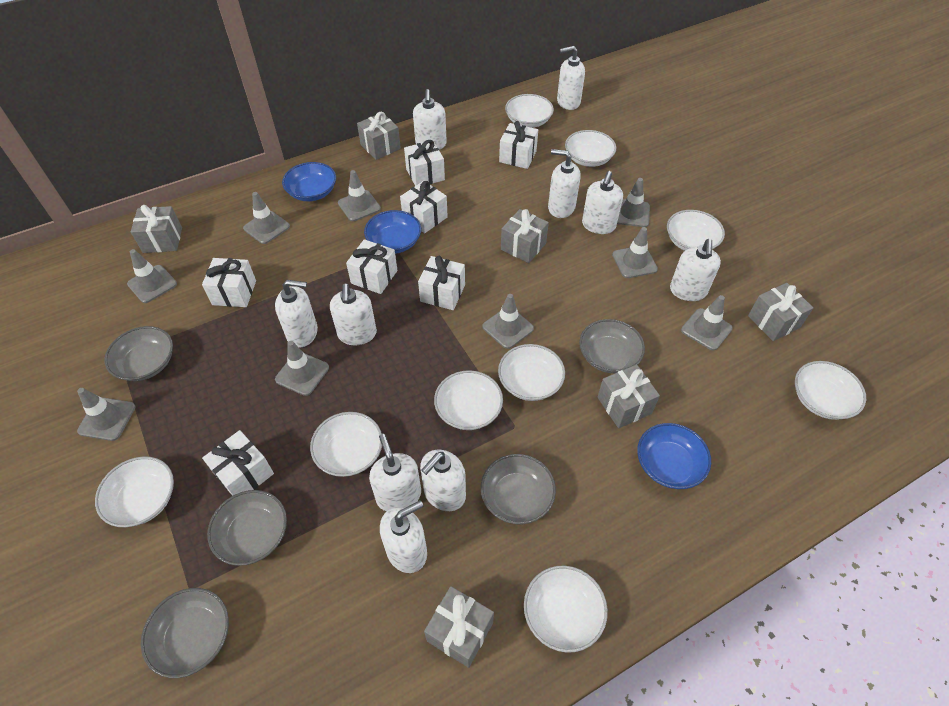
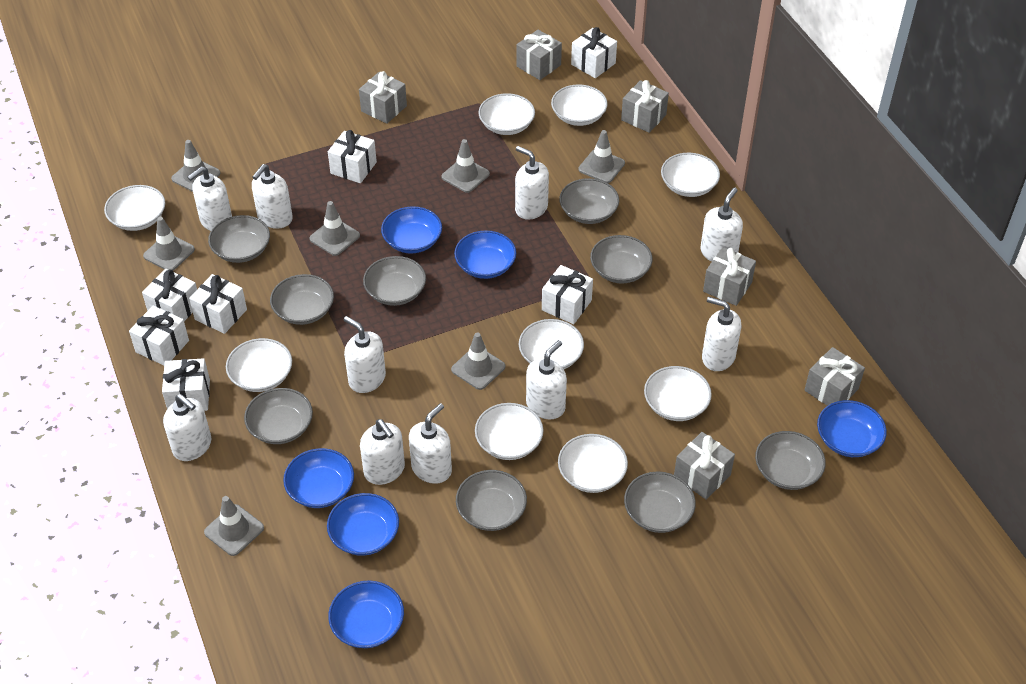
blue bowl: [282,162,336,201] [364,210,421,254] [637,423,711,489] = 3 -> [283,448,354,508] [327,493,399,556] [328,580,404,648] [381,206,442,254] [454,230,516,279] [817,400,887,457] = 6
grey bowl: [104,326,173,381] [141,588,229,678] [207,490,287,566] [481,454,556,524] [579,319,645,373] = 5 -> [208,215,270,263] [244,388,313,444] [270,274,334,325] [363,256,426,306] [456,470,527,531] [559,178,619,224] [590,235,652,284] [624,471,696,533] [755,431,826,490] = 9
grey traffic cone: [77,388,136,441] [127,249,177,303] [243,192,290,244] [275,341,329,396] [338,170,381,221] [482,294,534,349] [612,227,658,278] [617,178,650,227] [681,295,733,350] = 9 -> [143,217,195,271] [171,140,220,192] [204,496,264,556] [310,201,360,256] [441,139,490,193] [451,332,505,390] [578,130,625,183] = 7

